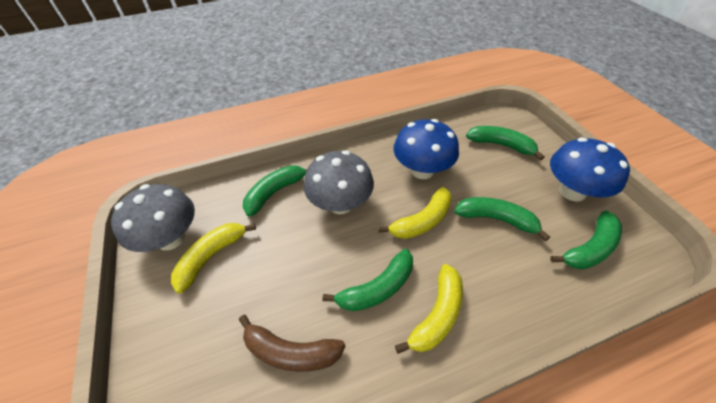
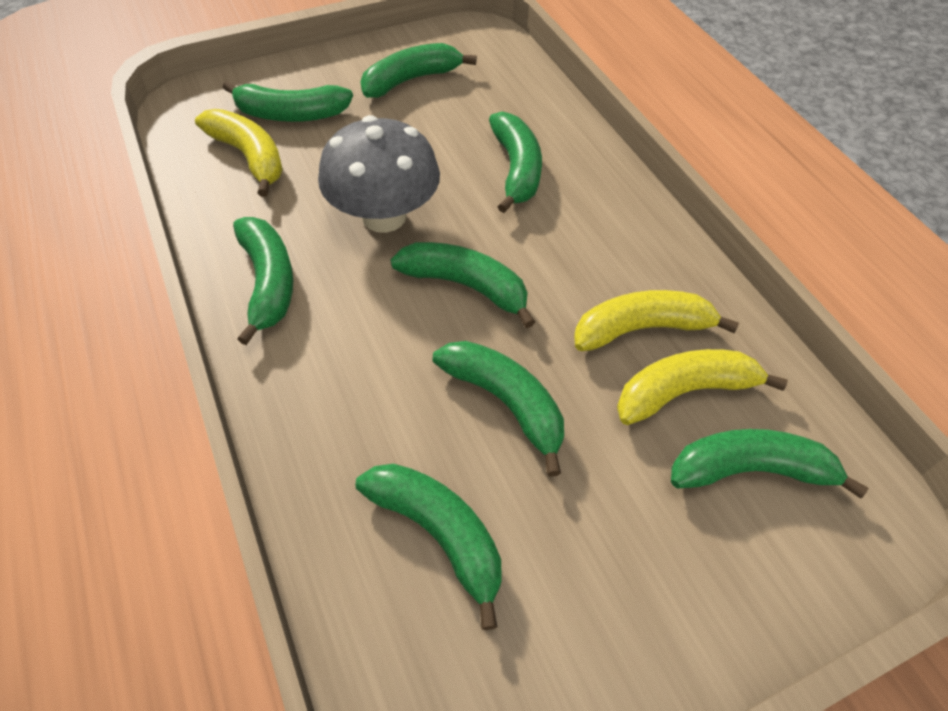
blue mushroom: [393,119,459,179] [550,138,630,202] = 2 -> none = 0
brown banana: [239,315,346,372] = 1 -> none = 0
green banana: [243,165,307,217] [323,249,413,311] [454,197,550,241] [466,126,545,161] [550,211,622,270] = 5 -> [223,81,353,122] [233,217,293,345] [356,464,502,630] [360,43,477,98] [391,242,535,328] [433,341,564,477] [489,112,542,213] [671,429,869,498] = 8
grey mushroom: [111,184,195,252] [304,150,374,214] = 2 -> [318,115,440,233] = 1

